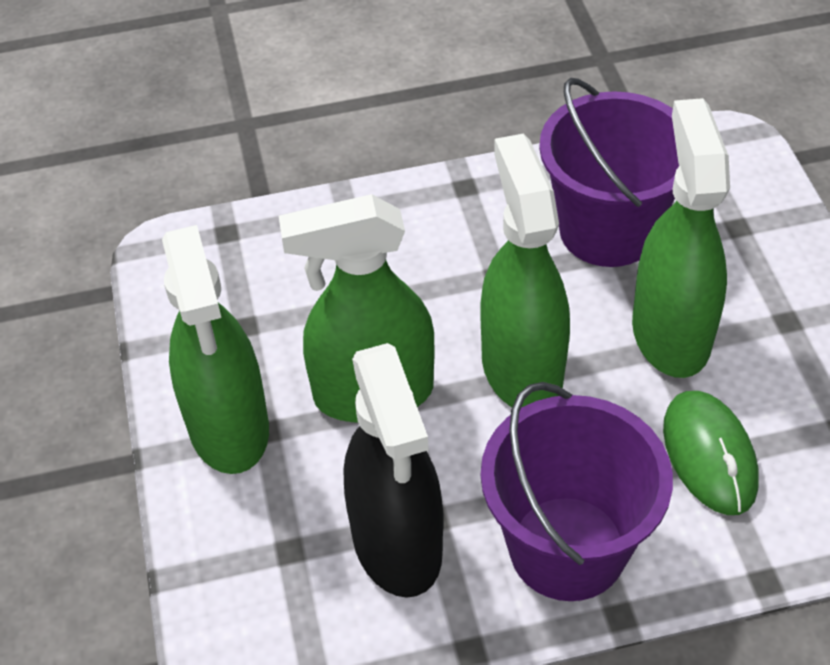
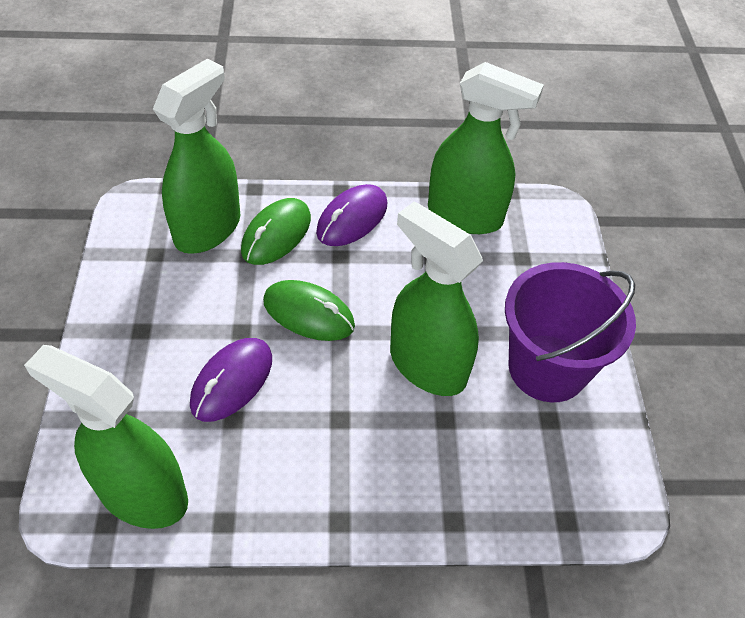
black spray bottle: [344,343,443,597] = 1 -> none = 0
green mouse: [663,391,759,515] = 1 -> [241,198,311,265] [263,280,355,341] = 2
purple bucket: [481,382,673,601] [539,78,679,267] = 2 -> [505,262,636,402] = 1
purple mouse: none = 0 -> [190,338,272,422] [316,184,387,246] = 2

